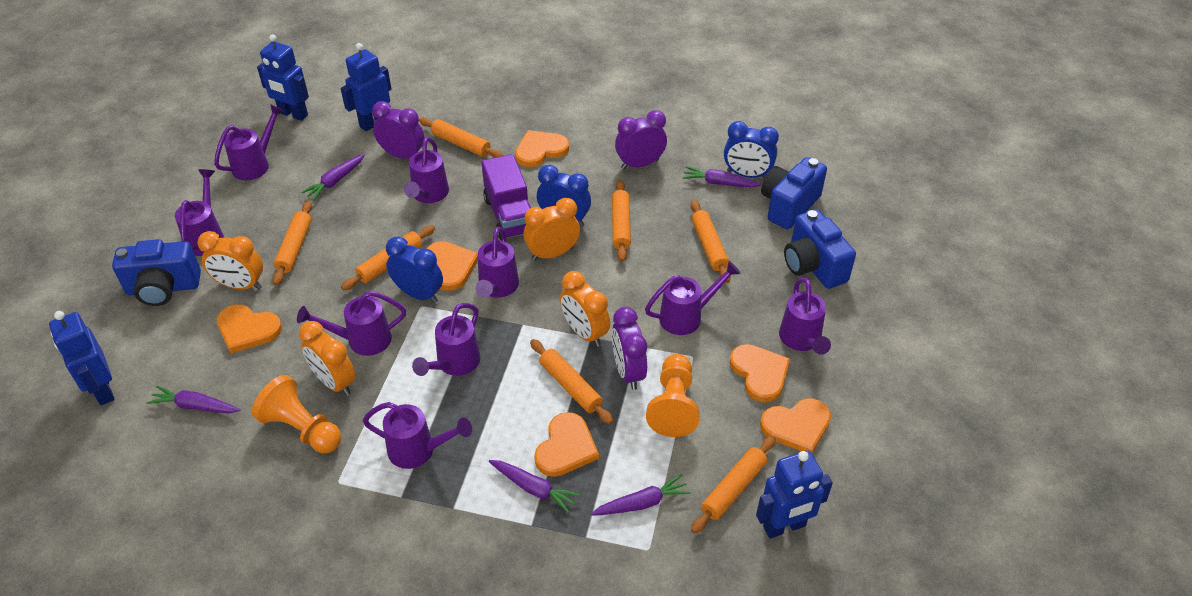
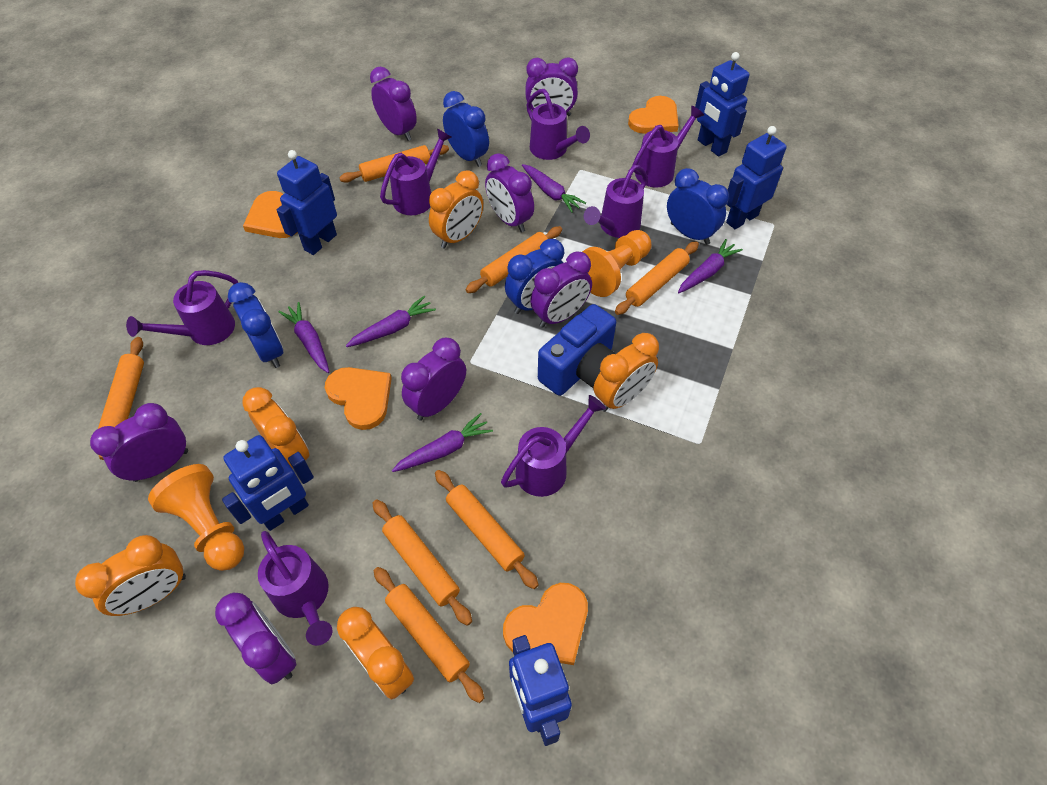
blue camera: [112,239,201,306] [761,157,827,229] [784,209,856,289] = 3 -> [538,304,616,396] = 1
blue clock: [386,236,443,303] [537,165,591,227] [724,121,779,179] = 3 -> [228,282,283,368] [443,91,489,167] [505,239,564,314] [667,168,729,245] = 4
blue robot: [49,311,115,405] [257,34,309,121] [341,43,391,131] [756,451,833,538] = 4 -> [222,435,314,531] [277,150,337,255] [509,635,572,746] [695,52,750,157] [726,126,787,229] = 5
orange clock: [198,231,263,290] [299,321,356,396] [523,198,580,261] [560,271,610,347] = 4 -> [75,535,186,616] [242,387,310,469] [337,607,414,700] [429,170,483,249] [594,333,659,412] = 5
orange heart: [217,304,282,354] [426,241,478,291] [515,130,569,167] [534,412,599,477] [730,344,790,403] [760,398,831,453] = 6 -> [243,191,298,238] [325,367,392,430] [503,583,588,665] [628,96,679,134] = 4
purple clock: [372,101,424,159] [612,307,647,390] [615,110,667,169] = 3 -> [90,403,188,482] [215,593,296,684] [370,67,417,141] [401,338,466,421] [485,153,534,233] [525,57,578,116] [530,252,592,328] = 7
purple truck: [481,154,531,240] = 1 -> none = 0
purple watering can: [175,169,224,256] [214,104,284,180] [297,291,406,356] [363,402,472,469] [404,137,449,203] [412,303,480,376] [475,227,519,297] [645,261,741,335] [779,278,831,355] = 9 -> [126,270,238,345] [258,531,333,646] [380,129,452,215] [501,395,606,497] [526,89,590,160] [584,165,648,238] [632,106,704,187] = 7

